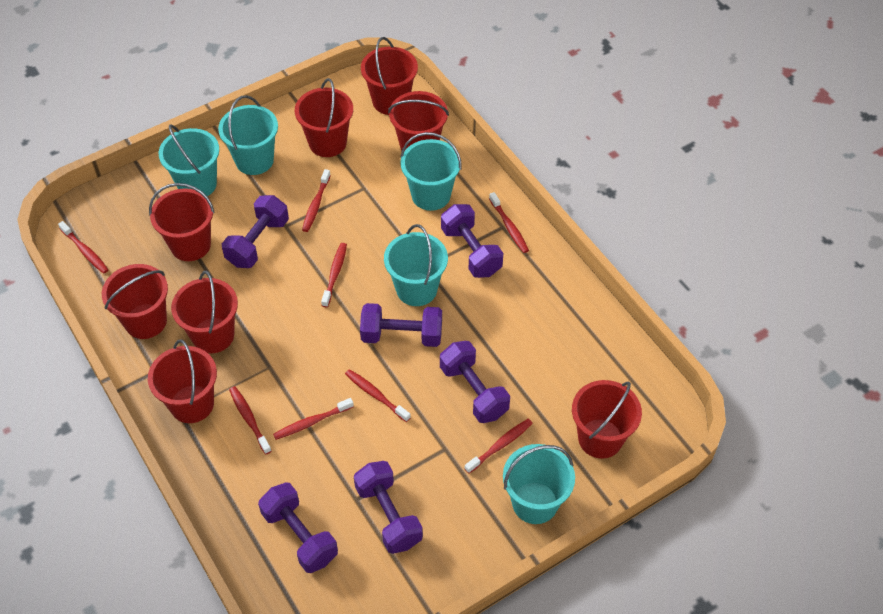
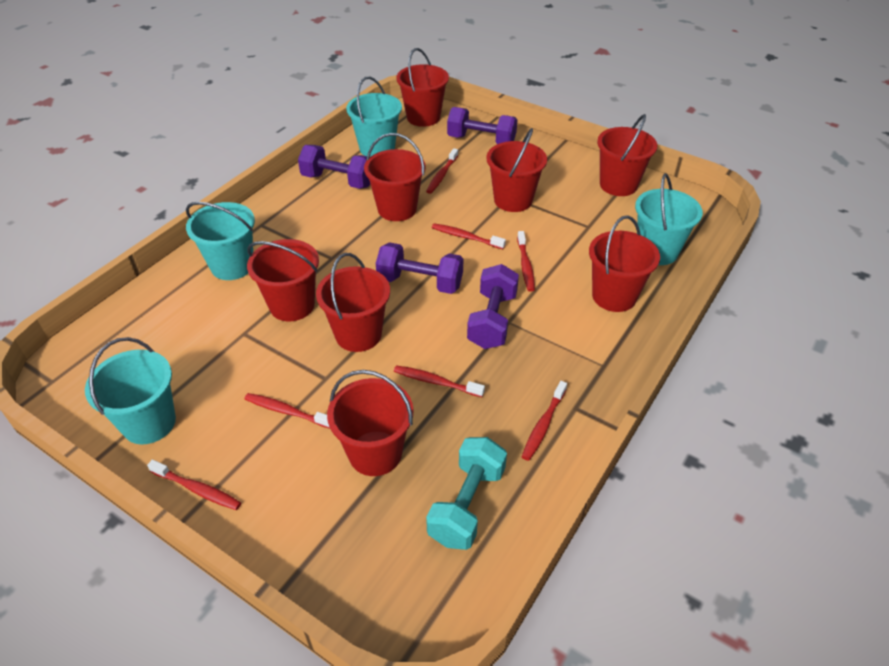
purple dumbbell: [222,195,289,268] [258,482,338,573] [354,461,423,554] [360,303,442,347] [440,341,510,423] [441,204,503,278] = 6 -> [298,145,370,189] [376,242,463,294] [447,107,517,144] [467,264,519,349] = 4
red toothbrush: [58,221,109,274] [229,386,272,454] [273,398,354,440] [302,169,331,232] [321,243,347,307] [345,369,411,422] [464,419,533,474] [489,192,529,253] = 8 -> [147,460,241,510] [245,393,330,429] [394,365,485,397] [426,148,458,194] [432,223,506,249] [517,231,535,292] [522,381,567,461] = 7
turquoise bucket: [159,124,219,196] [218,95,278,175] [384,224,448,306] [400,132,462,211] [503,444,575,524] = 5 -> [85,337,176,444] [186,202,255,280] [346,77,402,157] [635,173,703,265] = 4
turquoise dumbbell: none = 0 -> [426,437,507,550] = 1

